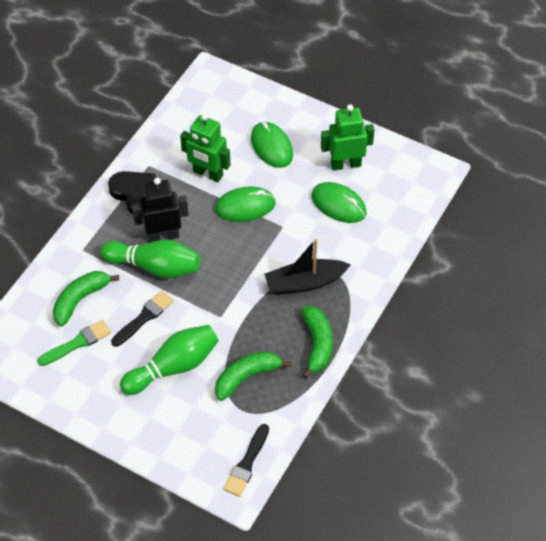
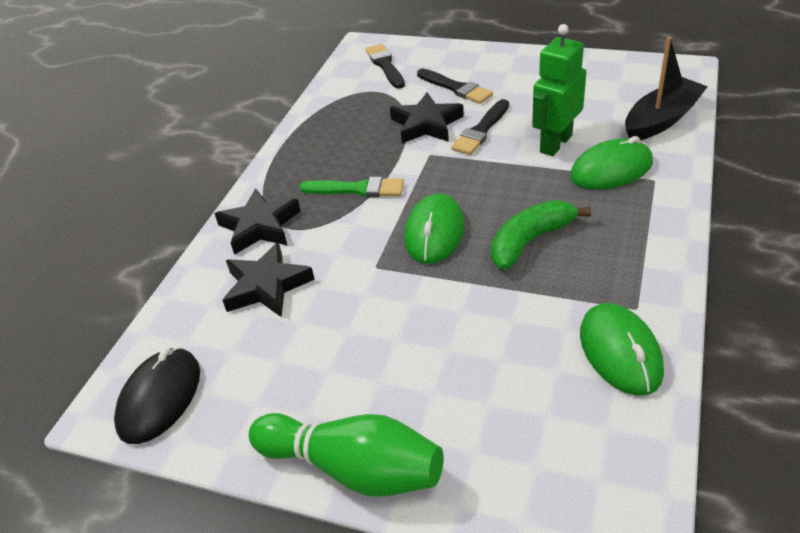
black brush: [111,291,174,347] [224,424,269,497] = 2 -> [366,44,405,89] [417,69,493,104] [451,99,509,155] = 3
black heart: [108,171,156,214] = 1 -> none = 0
black mouse: none = 0 -> [114,347,200,444] = 1
black robot: [132,178,189,242] = 1 -> none = 0
black star: none = 0 -> [215,188,300,255] [223,242,315,317] [390,92,464,143] = 3
green banana: [53,271,119,326] [215,351,291,401] [302,306,333,379] = 3 -> [491,200,591,270] = 1
green bowling pin: [100,240,200,278] [120,325,219,395] = 2 -> [249,413,443,497] = 1
green robot: [180,114,230,182] [321,104,374,171] = 2 -> [532,24,586,156] = 1

